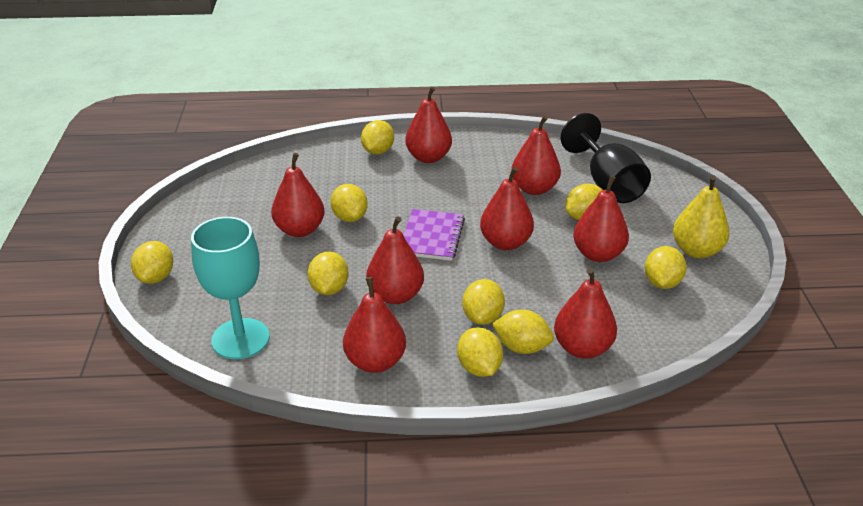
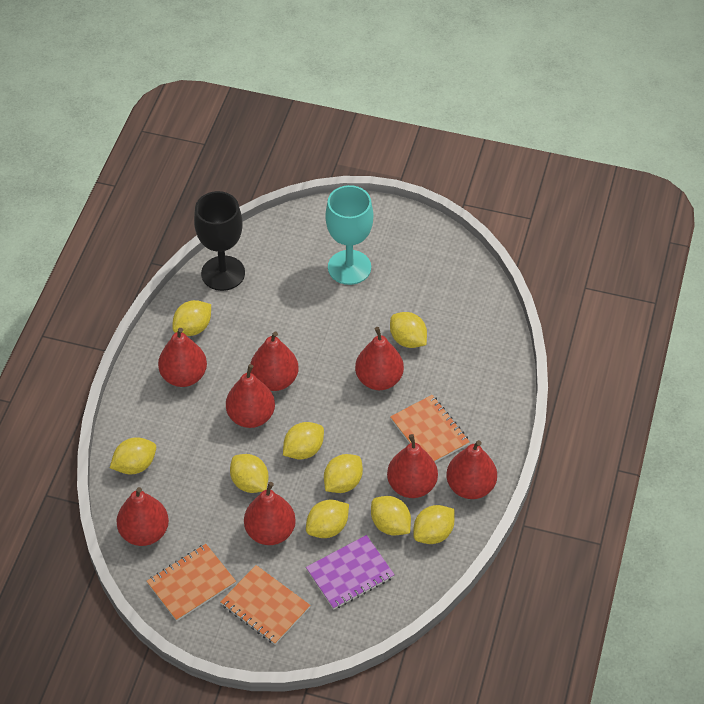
orange notebook: none = 0 -> [147,544,236,621] [221,565,310,645] [390,395,470,462] = 3
yellow pear: [673,175,729,258] = 1 -> none = 0

